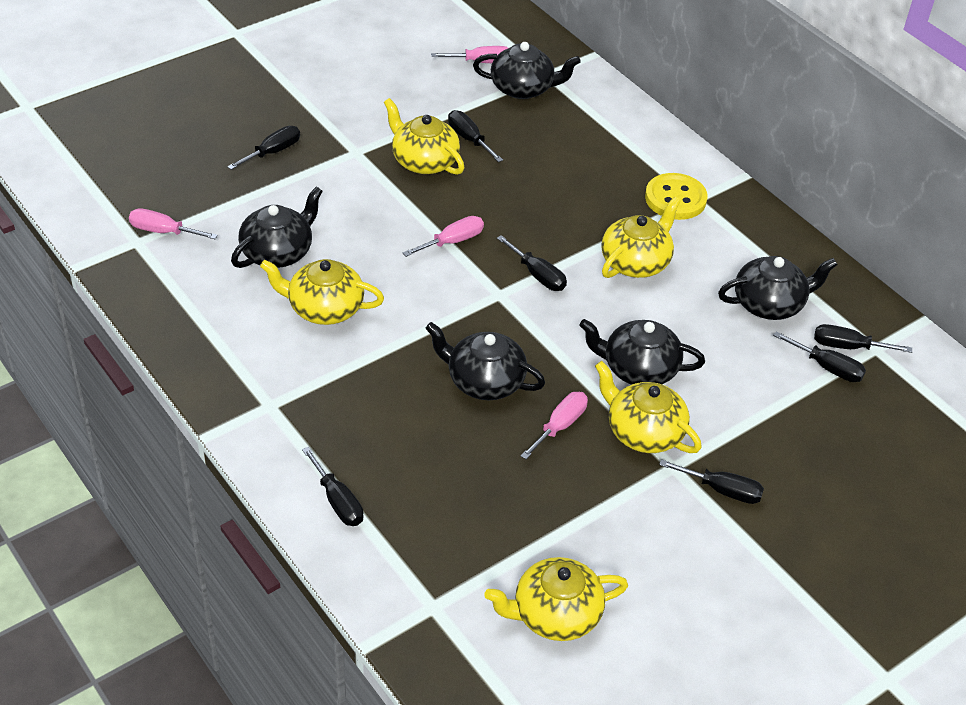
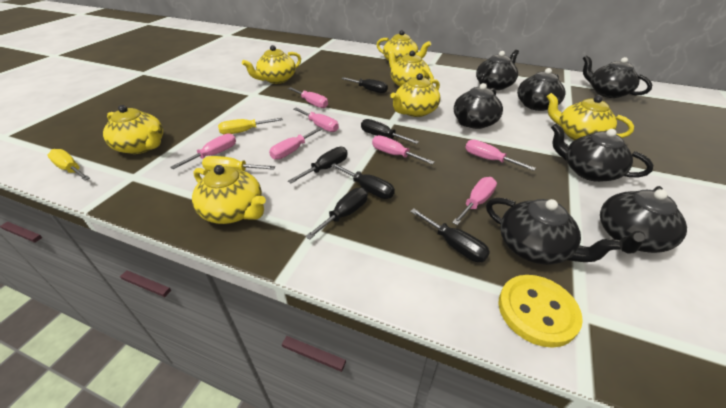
black screwdriver: [227,126,300,170] [302,447,363,526] [448,110,503,162] [497,235,567,291] [659,459,764,504] [773,331,866,382] [814,324,912,353] = 7 -> [288,147,347,183] [305,187,368,240] [331,163,395,199] [341,77,388,93] [361,119,419,144] [410,209,490,262] = 6
black teapot: [231,186,323,268] [425,322,545,400] [473,42,581,99] [579,319,705,385] [718,256,838,320] = 5 -> [454,83,503,129] [476,50,519,90] [486,198,622,265] [517,68,566,111] [551,123,653,182] [583,55,652,98] [600,186,687,254] = 7
pink screwdriver: [129,208,218,239] [403,216,484,257] [431,46,508,63] [520,392,588,459] = 4 -> [170,133,236,169] [269,127,323,160] [288,87,328,108] [294,108,339,132] [372,135,435,165] [452,177,497,225] [465,140,536,171] = 7
yellow screwdriver: none = 0 -> [47,149,90,181] [202,156,275,171] [218,118,283,134] = 3
yellow teapot: [260,259,384,325] [384,98,465,175] [484,557,628,641] [595,361,702,453] [601,197,681,278] = 5 -> [103,105,163,154] [192,165,266,224] [242,45,301,84] [377,30,431,62] [387,49,434,87] [390,73,440,117] [547,93,634,140] = 7

